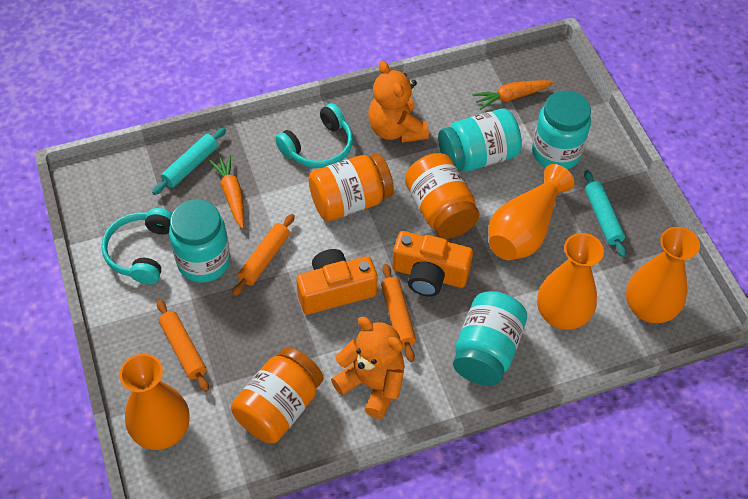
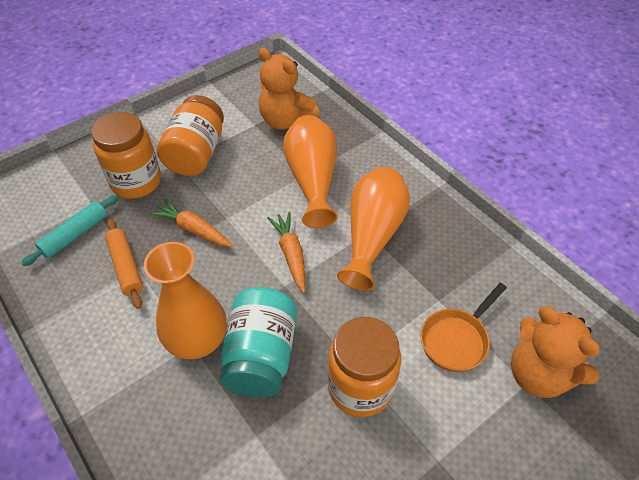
orange camera: [296,249,378,315] [392,231,473,297] = 2 -> none = 0
orange pan: none = 0 -> [421,283,507,372] = 1
orange rolling pin: [157,300,209,392] [232,214,295,296] [381,264,416,362] = 3 -> [105,219,143,309] = 1
orange vase: [119,354,190,450] [488,164,574,260] [537,233,604,330] [626,227,700,323] = 4 -> [144,242,227,359] [283,115,338,228] [337,167,410,291] = 3
turquoise headphones: [101,208,172,284] [275,103,353,168] = 2 -> none = 0
turquoise jar: [169,200,230,283] [438,109,522,171] [453,291,527,386] [532,91,591,170] = 4 -> [220,287,297,397] = 1
turquoise rolling pin: [152,128,226,195] [584,170,626,257] = 2 -> [21,195,118,266] = 1

